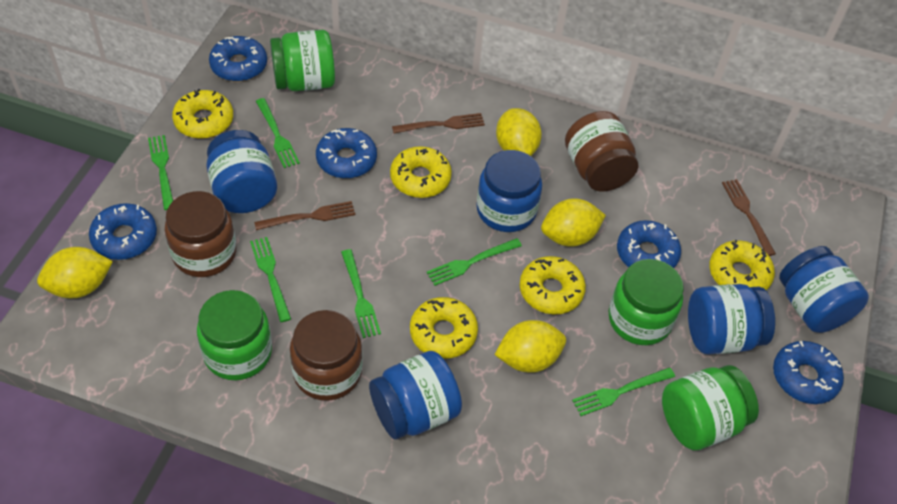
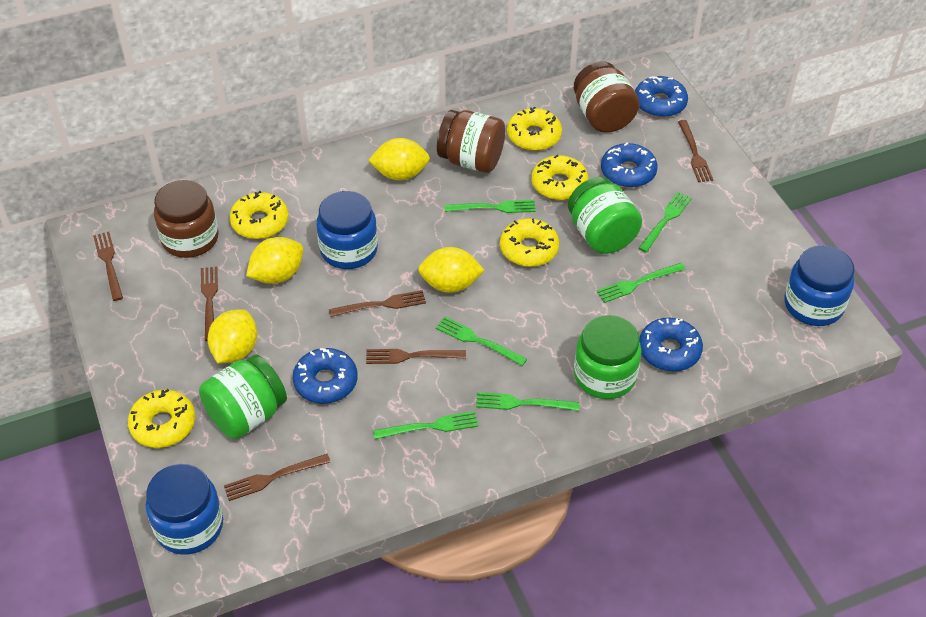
blue donut: [89,203,157,260] [209,36,267,81] [316,128,377,179] [617,220,681,268] [773,341,844,404] = 5 -> [293,348,357,404] [601,142,658,188] [635,76,688,117] [639,318,703,371] = 4
blue jar: [206,130,277,213] [369,351,462,439] [476,150,542,232] [688,284,775,355] [779,246,869,333] = 5 -> [146,464,223,555] [317,191,378,269] [784,245,855,326] = 3
brown fork: [254,201,355,230] [392,113,485,133] [722,179,776,256] = 3 -> [93,232,123,301] [201,267,218,341] [224,454,331,501] [329,290,426,317] [366,349,466,364] [678,120,713,182] = 6
green jar: [197,290,272,380] [270,30,335,91] [609,259,684,345] [662,365,759,450] = 4 -> [199,355,287,439] [568,177,642,254] [574,315,641,399] = 3

